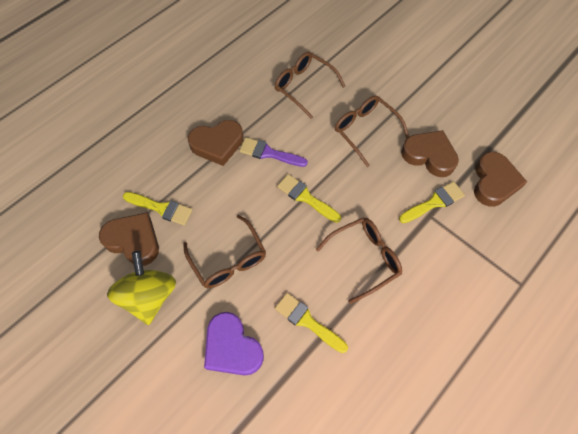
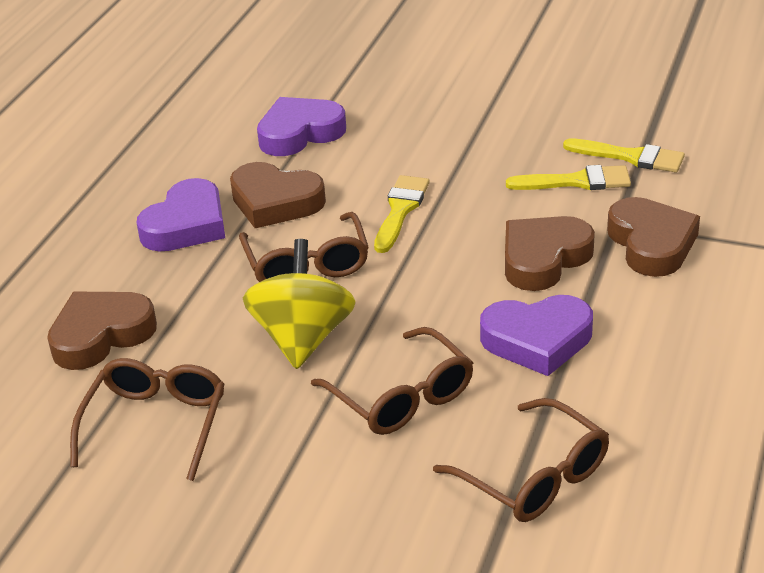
purple brush: [239,137,308,167] = 1 -> none = 0
purple heart: [204,312,264,375] = 1 -> [137,178,225,252] [257,97,346,156] [480,295,593,376] = 3
yellow brush: [123,192,193,225] [275,293,348,353] [277,174,341,223] [399,181,465,223] = 4 -> [374,175,429,253] [506,165,631,190] [563,138,685,172] = 3

